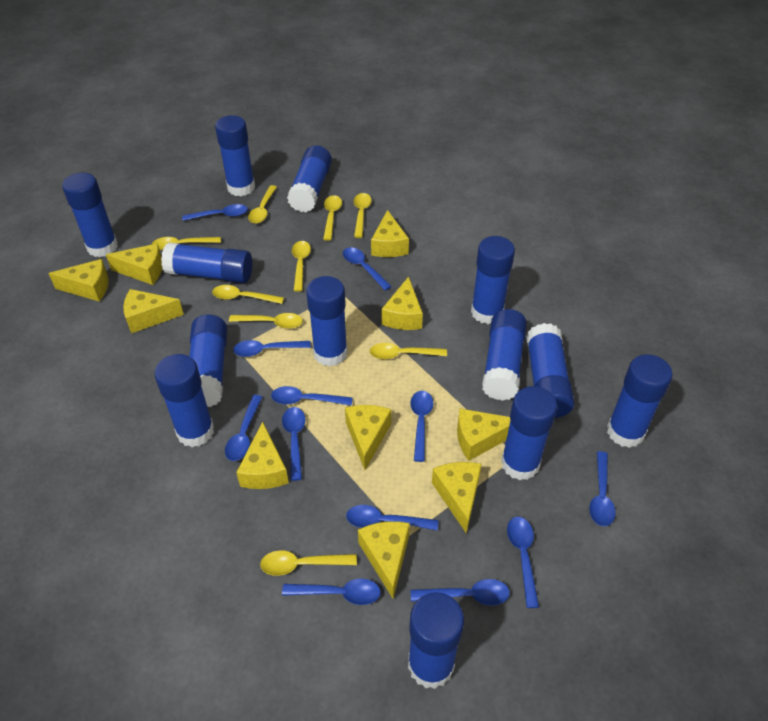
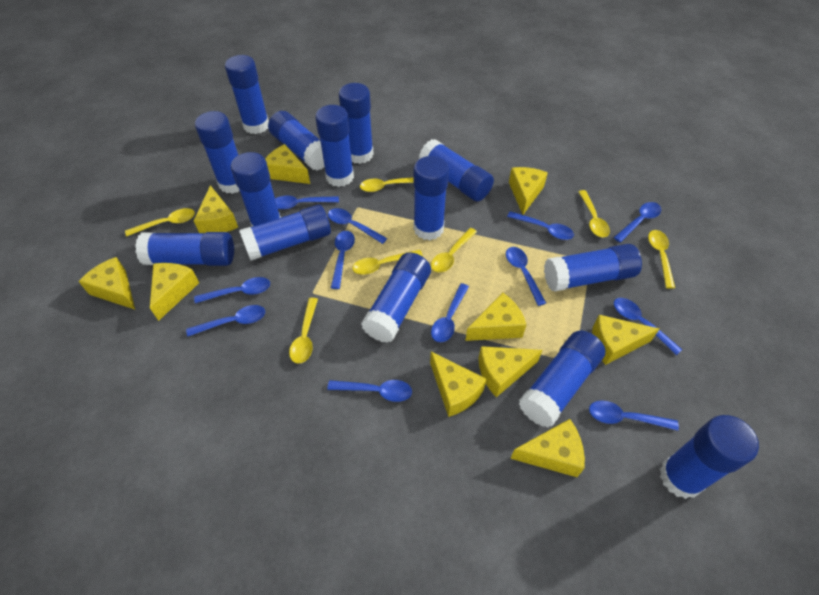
blue glue stick: [62,173,118,257] [154,354,214,447] [161,242,252,283] [189,314,227,407] [215,115,255,196] [287,145,332,212] [306,276,348,366] [408,592,464,689] [471,236,515,324] [482,309,527,401] [501,386,557,480] [526,323,574,418] [607,354,673,448] = 13 -> [135,232,234,266] [195,111,240,194] [225,55,269,134] [231,152,281,227] [239,204,331,261] [268,111,325,171] [315,105,354,187] [339,83,374,164] [361,252,431,343] [413,156,449,240] [419,139,494,201] [519,331,606,428] [544,244,642,292] [660,415,759,499] = 14
yellow spoon: [152,237,221,250] [212,285,284,304] [229,313,303,329] [248,185,277,224] [260,550,357,576] [292,241,311,292] [323,195,342,241] [354,193,372,238] [370,343,447,359] = 9 -> [125,208,195,237] [289,298,318,364] [352,250,423,275] [360,177,413,192] [431,228,477,272] [578,190,610,237] [648,230,675,289] = 7

